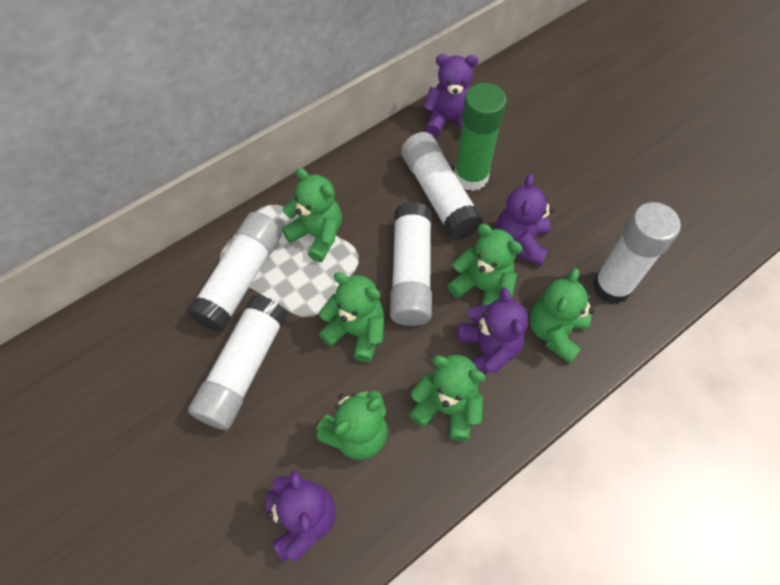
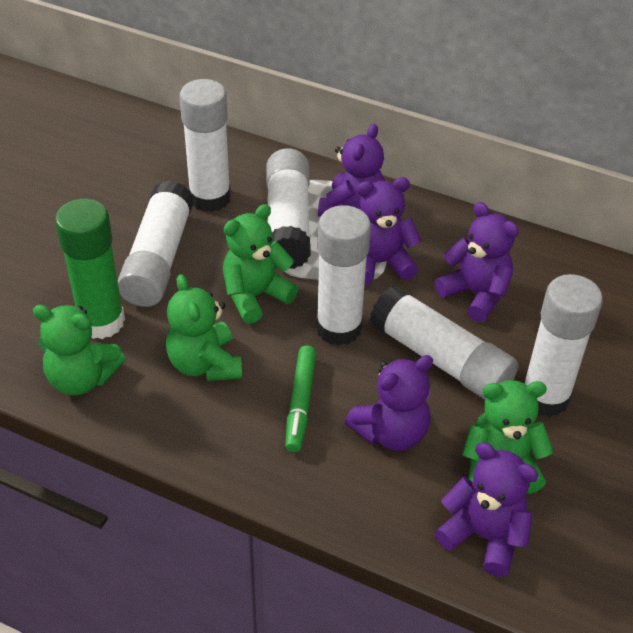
green marker: none = 0 -> [285,346,316,452] = 1
green teddy bear: [282,168,342,262] [316,391,388,460] [319,272,384,362] [409,355,486,441] [448,224,523,306] [530,268,594,363] = 6 -> [33,305,125,395] [166,274,242,381] [223,204,298,324] [462,380,553,494] = 4
purple teddy bear: [266,470,336,562] [423,54,478,136] [457,287,528,375] [496,174,554,266] = 4 -> [318,124,385,217] [345,355,433,451] [357,177,422,285] [435,202,519,322] [435,442,538,577] = 5
white glue stick: [187,212,282,332] [188,295,288,430] [390,202,432,326] [401,132,483,240] [593,202,681,304] = 5 -> [118,180,193,307] [179,79,231,212] [266,149,311,269] [316,205,371,346] [370,285,518,400] [523,274,603,417] = 6

